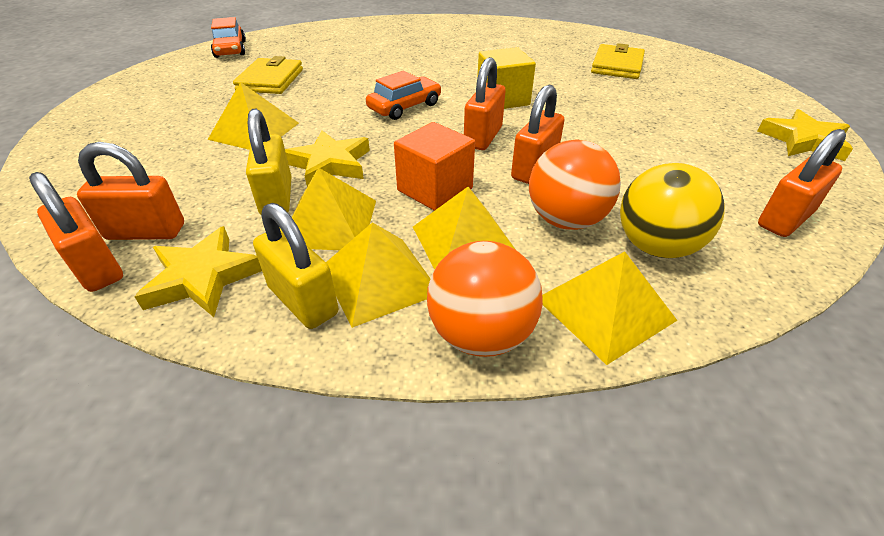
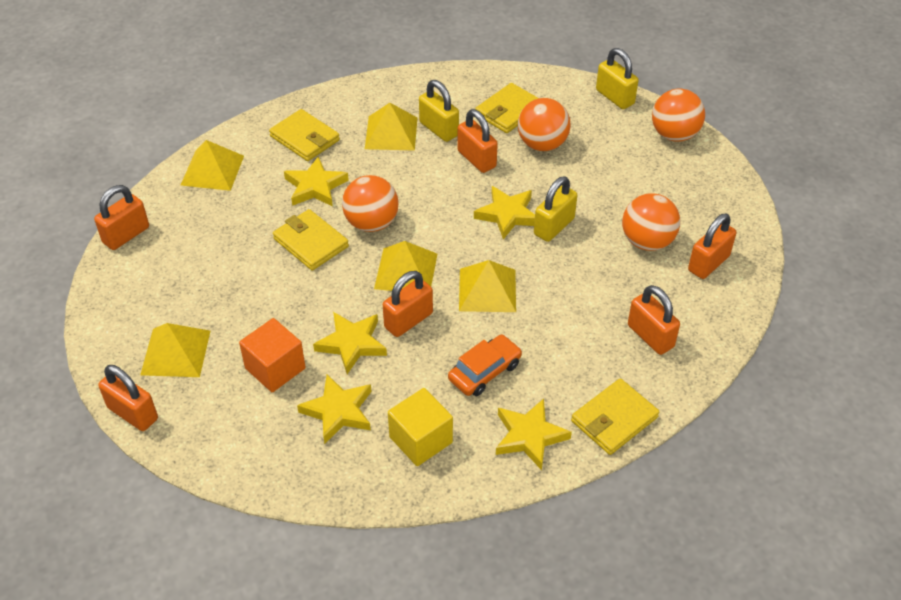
orange ball: [427,241,543,357] [529,140,621,230] = 2 -> [342,175,399,232] [518,98,571,151] [622,193,680,251] [652,89,705,142] = 4
orange car: [211,17,246,58] [366,71,442,120] = 2 -> [448,334,522,396] = 1
orange padlock: [29,172,123,292] [77,142,184,240] [464,57,506,150] [511,85,564,184] [758,129,846,237] = 5 -> [94,185,149,250] [98,365,158,431] [383,271,433,337] [457,109,498,173] [628,285,680,355] [688,213,736,279] = 6
yellow ball: [620,163,725,258] = 1 -> none = 0
yellow padlock: [246,109,292,215] [253,203,338,329] = 2 -> [419,80,459,142] [534,176,577,242] [596,48,639,109] = 3
yellow star: [134,226,262,317] [285,130,370,186] [758,109,853,161] = 3 -> [284,156,349,207] [297,374,372,444] [313,312,387,374] [474,186,535,239] [496,399,572,470] = 5
yellow wallet: [233,56,303,94] [591,43,645,79] = 2 -> [269,109,340,161] [273,209,349,271] [475,83,538,133] [571,378,659,455] = 4

